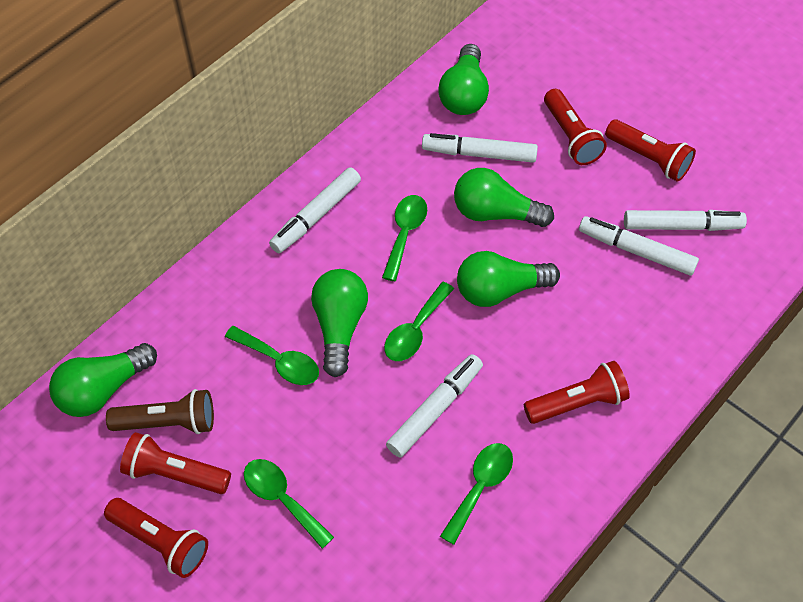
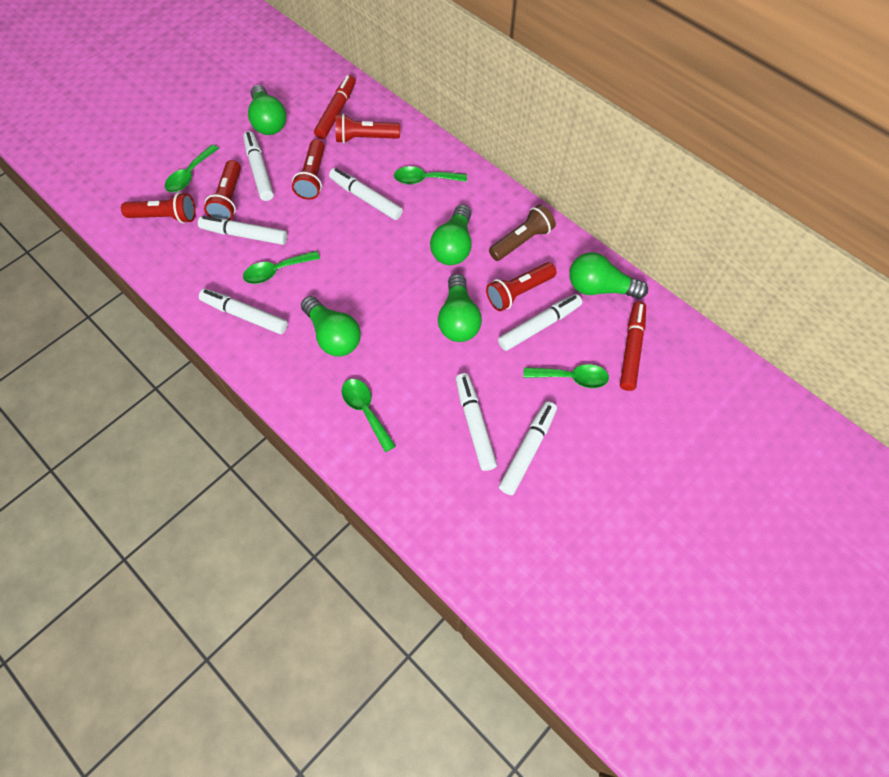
red marker: none = 0 -> [314,75,356,139] [620,301,646,391] = 2
white marker: [269,167,361,253] [386,354,483,458] [422,133,538,163] [579,216,699,276] [624,210,747,231] = 5 -> [198,216,287,245] [199,289,288,334] [243,131,274,201] [329,168,403,220] [456,373,497,471] [498,294,582,351] [499,401,557,495] = 7

